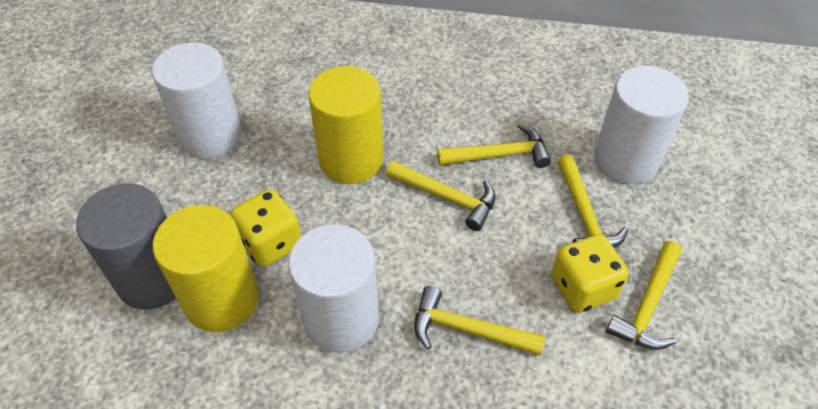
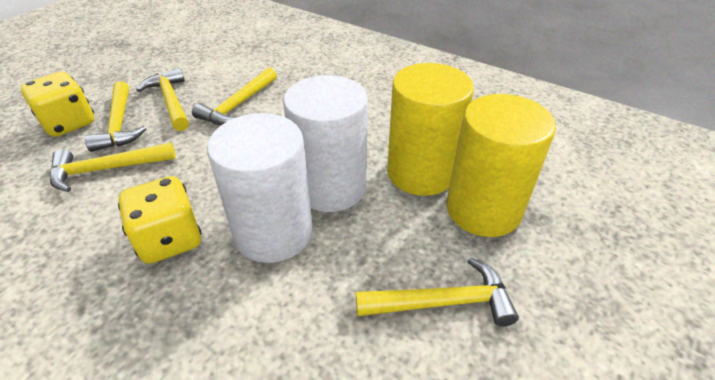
grey cylinder: [76,184,176,310] = 1 -> none = 0
white cylinder: [152,42,242,159] [288,224,379,353] [594,66,689,184] = 3 -> [207,113,313,263] [283,75,368,212] = 2

